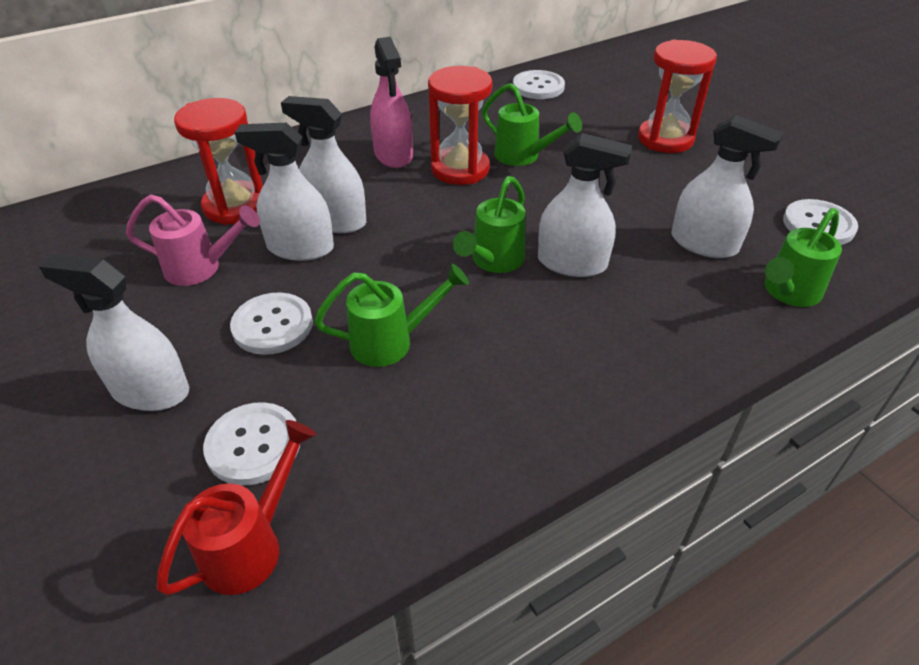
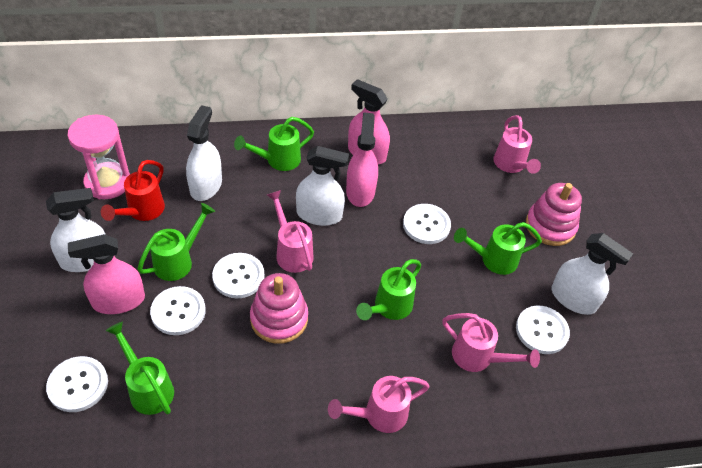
green watering can: [314,264,469,367] [453,176,526,273] [482,83,582,166] [765,208,842,307] = 4 -> [106,321,174,415] [138,203,215,281] [234,117,314,171] [356,259,421,320] [454,222,542,275] = 5
pink hourglass: none = 0 -> [68,115,130,199] = 1
pink spray bottle: [370,37,413,168] = 1 -> [68,234,145,314] [346,112,378,207] [348,79,390,164] = 3
pink stacking toy: none = 0 -> [250,273,308,344] [526,183,582,246] = 2
pink watering can: [126,195,260,286] = 1 -> [267,190,314,273] [328,376,429,433] [442,313,540,372] [493,115,541,174] = 4
red hourglass: [174,98,263,225] [428,66,493,185] [638,39,717,153] = 3 -> none = 0
white button: [203,402,300,486] [230,292,313,355] [513,70,565,99] [783,199,858,245] = 4 -> [46,356,108,412] [150,286,206,335] [212,253,265,298] [403,204,451,244] [516,306,570,354] = 5
white spray bottle: [39,254,189,411] [235,123,334,261] [281,96,366,233] [538,133,632,277] [671,115,784,258] = 5 -> [46,188,106,272] [186,105,222,201] [296,146,349,226] [552,233,633,315] = 4

